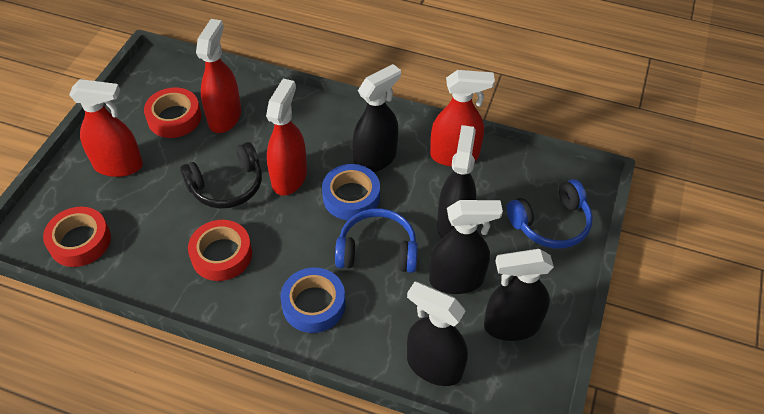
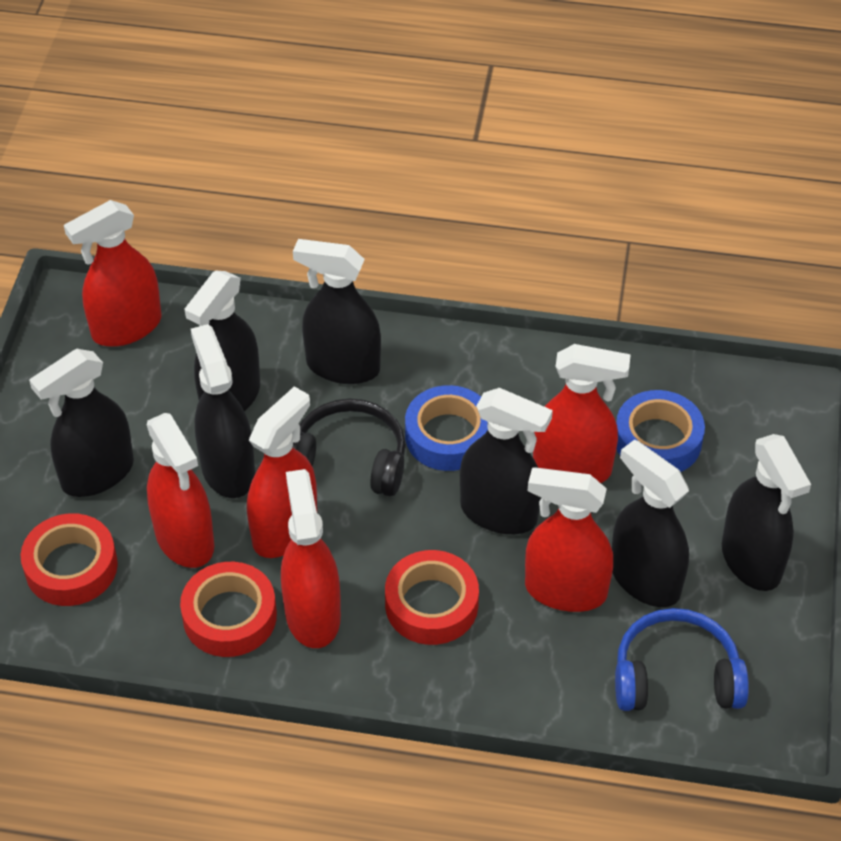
black spray bottle: [352,64,401,172] [407,282,468,386] [429,200,503,294] [437,125,476,238] [484,249,554,341] = 5 -> [29,349,134,497] [185,271,260,411] [191,324,255,498] [293,239,381,384] [460,388,553,534] [612,439,689,607] [722,434,811,591] = 7
blue headphones: [335,208,418,273] [507,179,593,248] = 2 -> [615,608,749,711] = 1
red spray bottle: [69,79,143,177] [196,19,241,133] [266,79,307,196] [430,70,495,167] = 4 -> [64,200,161,347] [147,413,214,568] [247,386,317,558] [281,469,341,648] [525,468,613,612] [533,344,631,483] = 6

